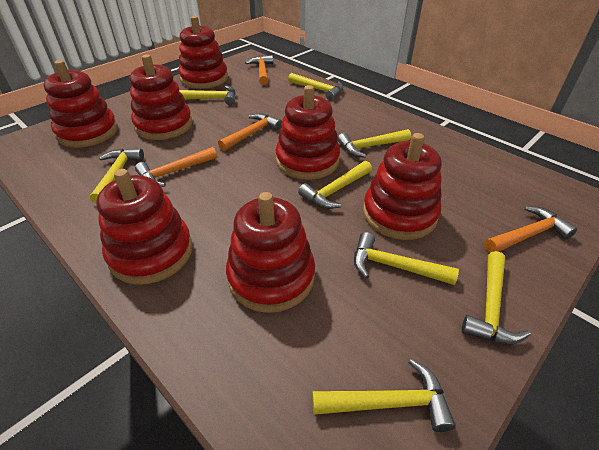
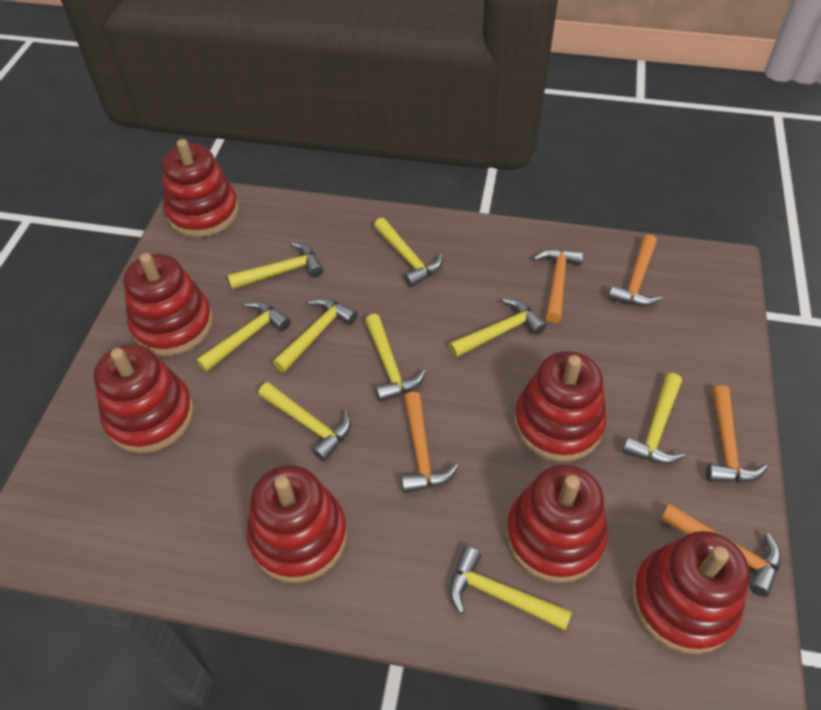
orange hammer: [135,147,217,187] [218,113,282,151] [245,55,273,85] [484,206,577,253] = 4 -> [401,392,459,493] [533,248,583,323] [608,235,662,306] [660,504,781,597] [706,385,768,483] = 5
yellow hammer: [90,149,144,203] [179,85,236,105] [288,73,343,100] [298,161,372,209] [312,359,456,432] [338,129,411,158] [354,232,459,285] [462,251,531,344] = 8 -> [196,301,291,372] [227,242,323,289] [258,382,351,462] [273,298,358,372] [365,314,426,402] [374,218,443,287] [449,299,547,358] [450,547,572,630] [622,373,685,464] = 9

